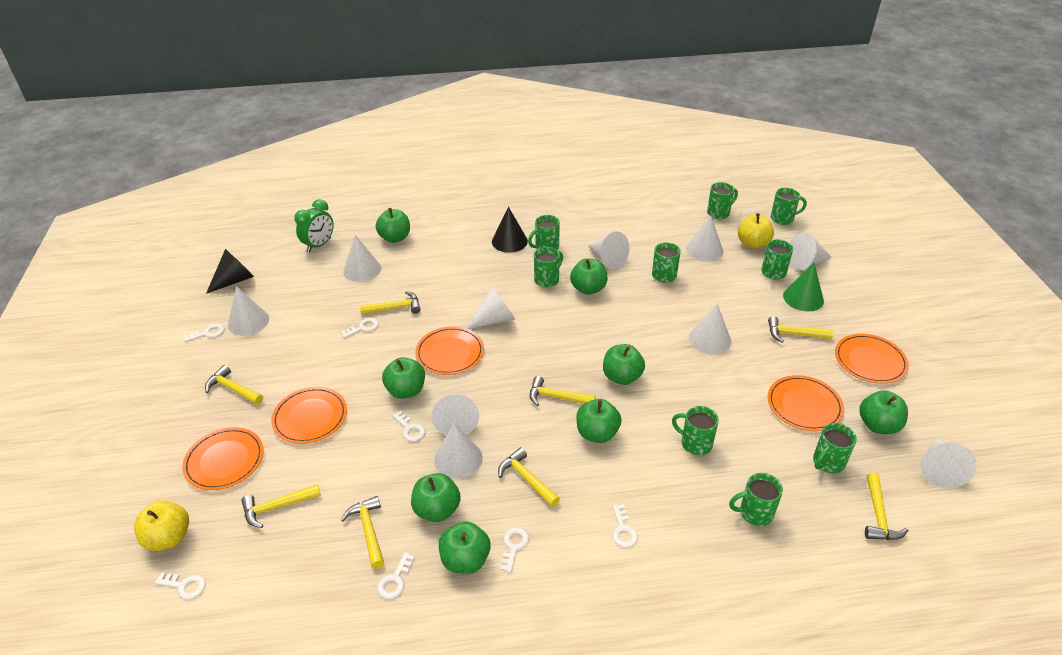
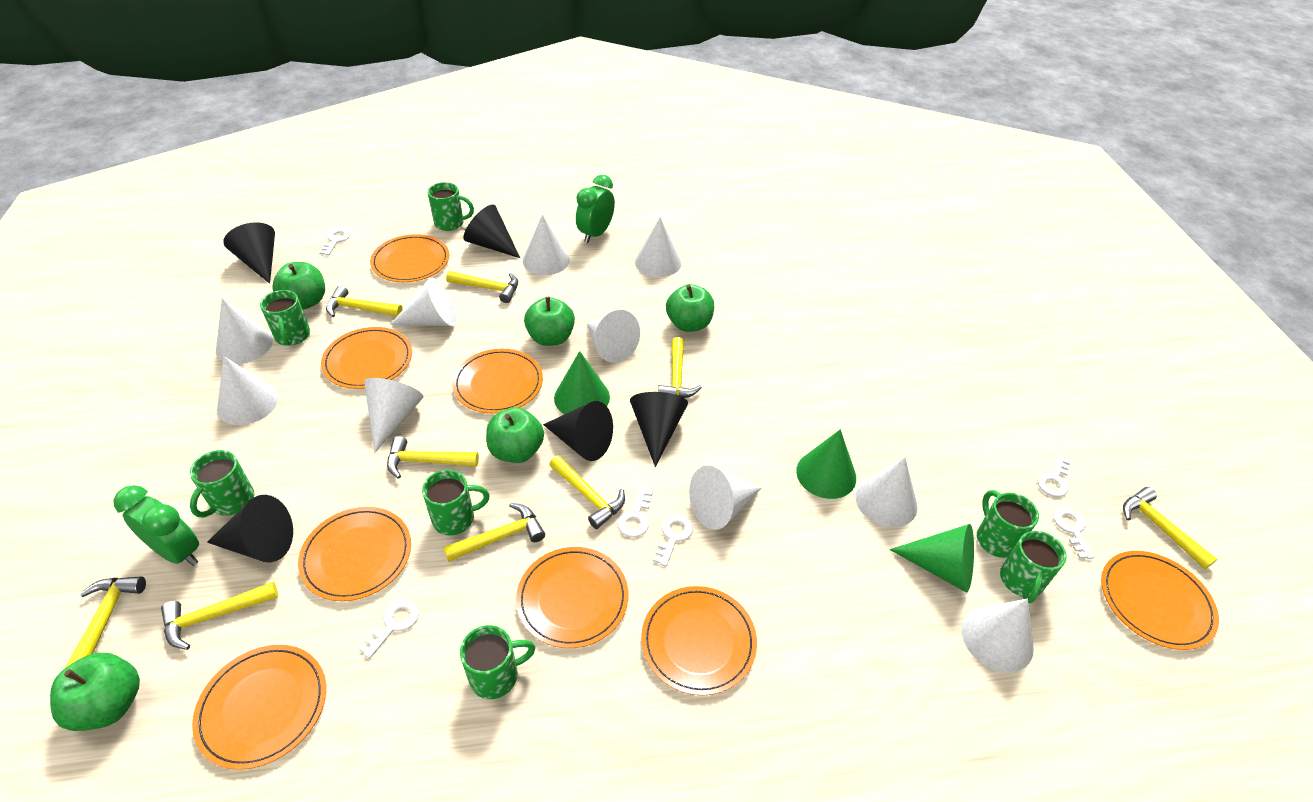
black cone: [206,249,254,294] [492,207,528,253] = 2 -> [207,495,293,563] [223,222,275,284] [463,204,520,258] [543,401,613,461] [630,392,688,467] = 5
green apple: [376,208,410,243] [382,357,425,399] [411,473,461,522] [439,521,491,574] [570,258,608,295] [576,399,622,443] [603,344,645,385] [860,390,908,434] = 8 -> [50,653,140,731] [272,262,325,309] [486,407,544,463] [524,297,575,346] [666,284,714,332] = 5
green clock: [294,199,334,252] = 1 -> [113,485,199,566] [576,175,615,243] = 2
green cone: [783,263,824,311] = 1 -> [554,351,610,414] [796,429,856,499] [890,524,974,593] = 3
green mug: [528,215,560,250] [534,247,563,287] [652,242,681,283] [672,406,719,455] [707,182,738,219] [729,473,783,526] [761,239,793,280] [771,188,807,225] [813,423,857,474] = 9 -> [190,450,254,518] [260,290,310,346] [422,470,490,535] [427,182,474,231] [460,625,535,699] [977,490,1039,558] [1000,531,1067,603] = 7
orange plate: [182,427,264,490] [271,387,347,444] [415,326,484,375] [767,375,844,431] [835,334,909,384] = 5 -> [192,645,326,770] [298,507,411,601] [321,327,412,389] [370,234,449,282] [452,349,543,414] [516,547,628,648] [641,586,757,696] [1101,551,1219,650] = 8
white key: [154,573,206,600] [184,324,225,342] [341,318,379,338] [377,552,415,599] [392,411,426,442] [500,527,529,573] [612,504,638,548] = 7 -> [319,228,351,256] [358,600,419,659] [618,487,653,537] [653,515,693,567] [1038,455,1071,497] [1054,508,1094,559] = 6
yellow apple: [134,500,189,551] [738,213,774,249] = 2 -> none = 0
yellow hammer: [205,365,263,405] [241,484,321,528] [341,496,384,569] [360,291,421,314] [498,447,560,507] [530,376,596,406] [768,316,833,343] [865,473,909,540] = 8 -> [64,576,146,669] [161,582,278,650] [326,286,403,317] [387,436,479,479] [443,503,545,562] [446,271,518,303] [549,455,625,529] [658,337,702,398] [1123,487,1217,569] = 9

